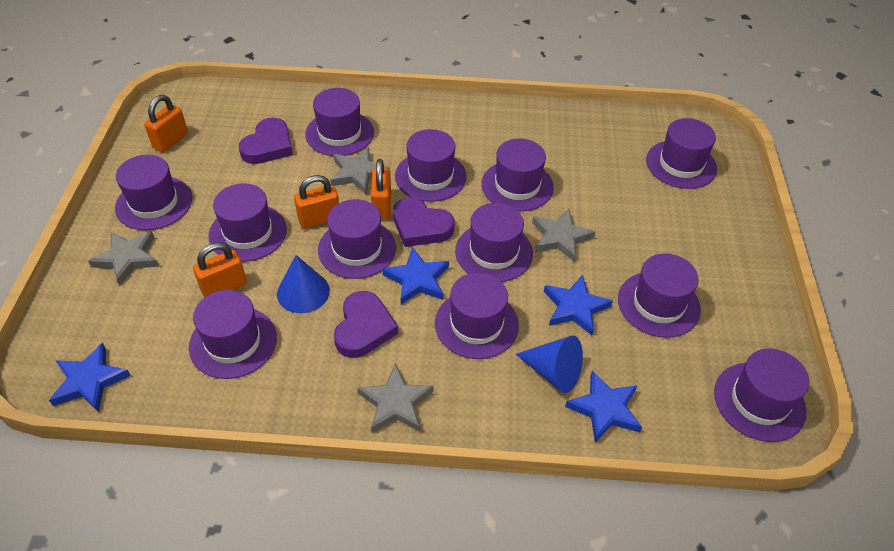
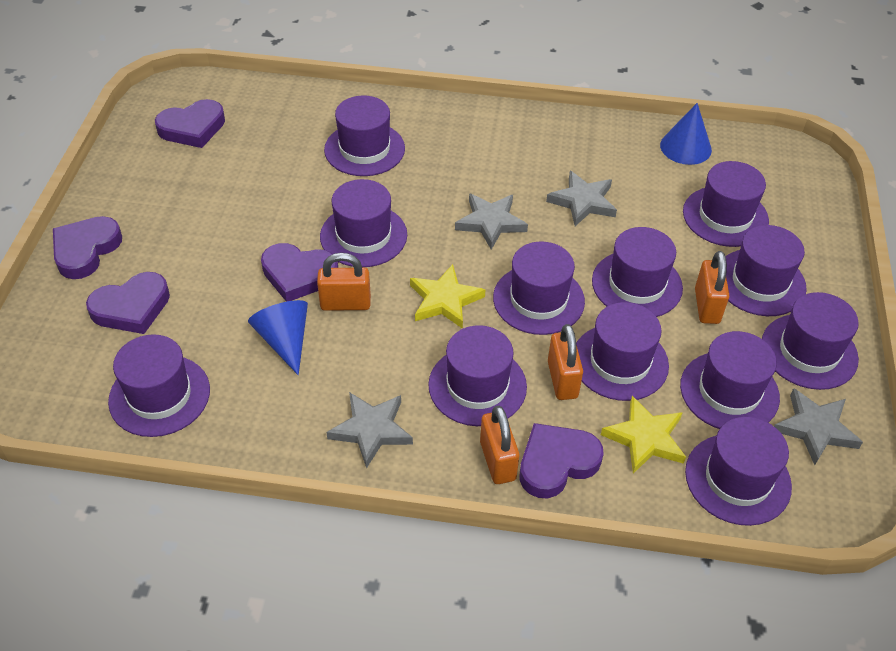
blue star: [49,343,131,412] [382,247,449,304] [544,275,613,335] [565,371,642,443] = 4 -> none = 0
purple heart: [239,118,293,164] [334,291,398,358] [393,197,454,247] = 3 -> [53,216,122,279] [86,272,170,334] [155,99,225,148] [261,243,338,302] [520,423,604,499] = 5
yellow star: none = 0 -> [410,264,485,329] [601,396,686,474] = 2

